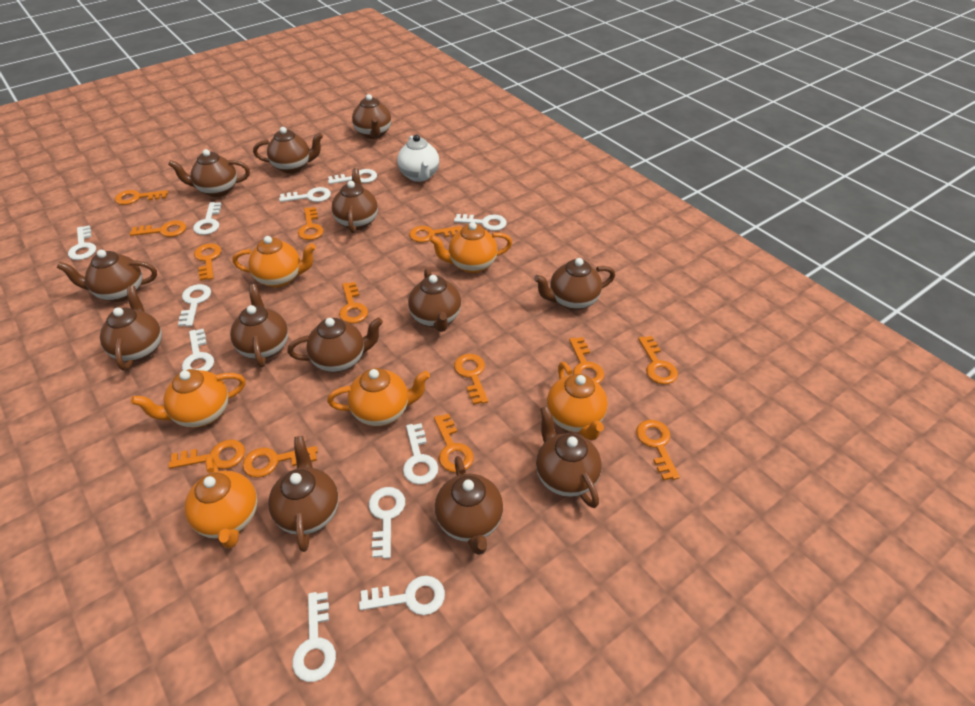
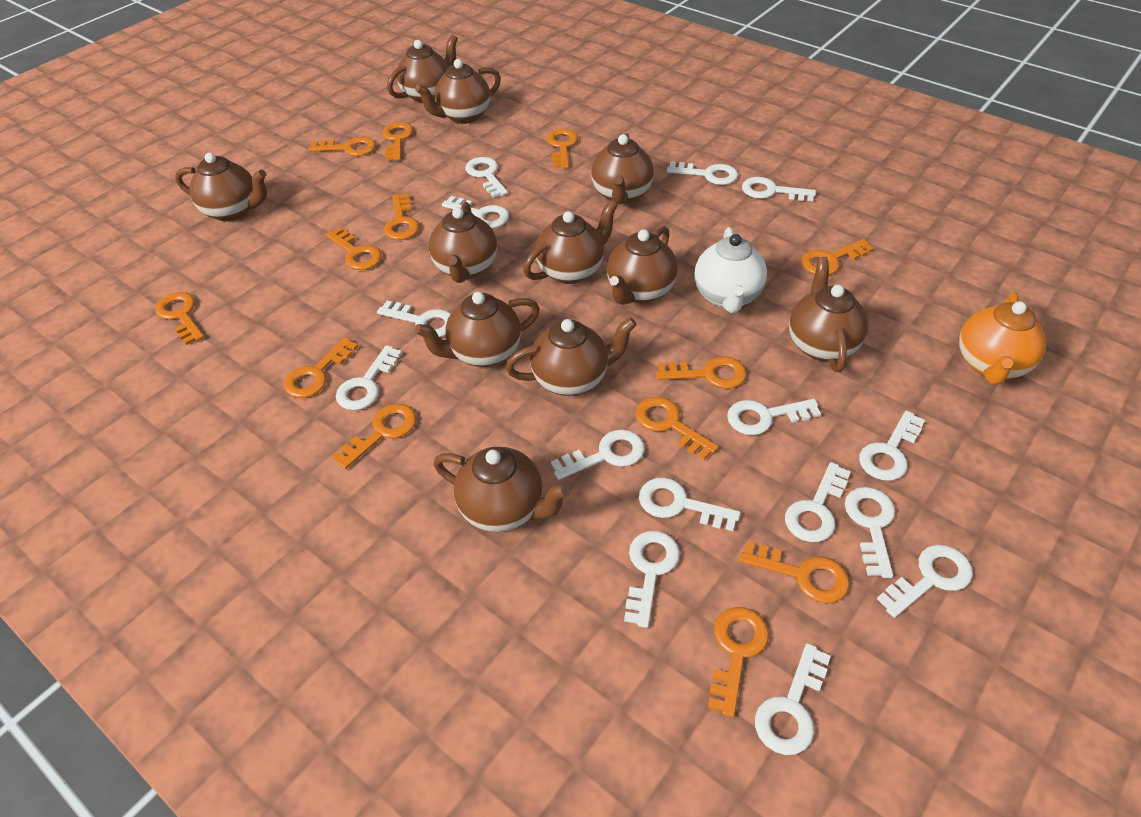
brown teapot: [57,250,157,302] [100,286,162,370] [168,149,250,197] [230,284,288,367] [253,127,323,173] [268,436,339,552] [287,317,383,373] [332,168,378,233] [352,94,391,139] [408,268,461,332] [435,456,503,555] [534,258,615,310] [536,406,602,508] = 13 -> [175,153,267,221] [387,34,458,103] [415,59,501,124] [415,292,540,367] [429,202,497,283] [434,447,570,532] [506,317,637,396] [523,200,618,284] [591,133,654,204] [607,226,678,305] [789,257,868,372] = 11
orange teapot: [131,369,246,428] [185,456,257,549] [232,236,316,288] [327,368,430,426] [429,222,512,273] [547,362,608,440] = 6 -> [959,292,1046,385] = 1
white key: [68,225,96,260] [178,284,211,327] [182,329,214,371] [193,202,221,235] [279,187,331,202] [292,592,336,682] [328,169,377,184] [359,576,445,615] [369,487,405,559] [403,423,438,485] [454,214,507,231] = 11 -> [336,345,402,410] [377,300,451,337] [442,196,509,228] [465,157,508,198] [551,429,645,480] [624,531,680,628] [639,477,741,531] [667,162,738,185] [727,399,821,435] [742,177,816,201] [755,643,831,755] [785,462,851,542] [845,487,895,578] [859,411,925,481] [877,545,973,618] = 15

